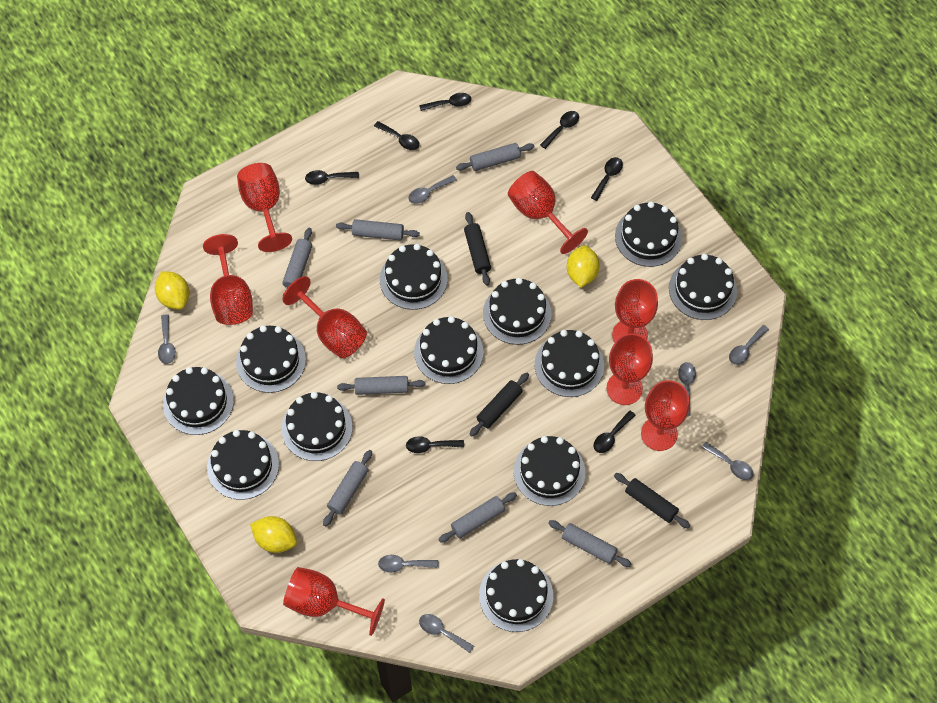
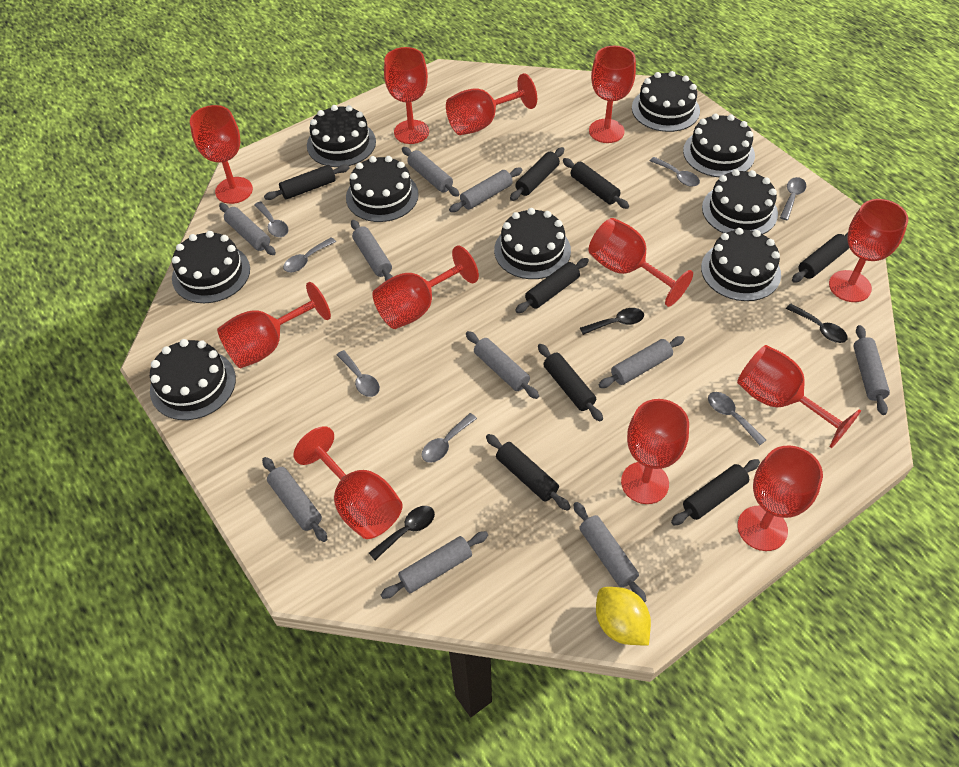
black cake: [163,367,234,435] [207,430,279,500] [236,325,306,393] [281,392,352,461] [380,244,448,310] [414,316,484,384] [479,559,553,632] [483,278,552,345] [514,436,585,506] [535,330,604,397] [615,201,682,267] [669,254,737,320] = 12 -> [150,339,236,420] [172,231,250,303] [307,105,376,167] [346,156,419,222] [494,208,571,279] [632,71,700,132] [683,114,755,177] [701,228,781,301] [702,169,778,234] = 9
black rolling pin: [464,212,491,286] [469,373,529,437] [614,473,690,529] = 3 -> [264,164,350,200] [486,434,571,511] [510,147,564,201] [515,258,589,313] [538,344,603,422] [563,158,629,209] [671,459,760,525] [792,232,849,283] = 8
black spoon: [305,170,359,185] [374,121,420,150] [406,436,464,453] [419,93,471,111] [540,111,579,149] [591,157,623,201] [593,410,636,453] = 7 -> [369,506,435,560] [580,308,644,335] [786,304,848,343] = 3
grey rolling pin: [282,228,312,295] [323,450,372,527] [336,219,420,240] [337,376,426,395] [439,492,517,543] [456,143,534,171] [548,520,631,567] = 7 -> [219,203,276,255] [262,457,327,542] [351,220,393,281] [381,531,488,599] [402,147,460,197] [449,168,522,212] [466,331,539,399] [573,502,646,603] [599,336,685,388] [853,325,890,415] = 10
red goblet: [203,234,253,325] [237,163,292,252] [283,276,367,358] [283,567,385,636] [508,171,588,254] [607,333,653,405] [612,279,658,343] [641,380,689,451] = 8 -> [190,105,253,204] [217,282,331,369] [294,426,403,539] [372,246,479,329] [384,47,429,144] [446,73,537,135] [588,218,693,307] [589,46,636,143] [621,399,689,504] [737,345,861,448] [737,445,823,551] [829,199,908,302] = 12
yellow lemon: [155,271,189,309] [250,516,297,553] [567,245,600,288] = 3 -> [596,587,651,646] = 1

